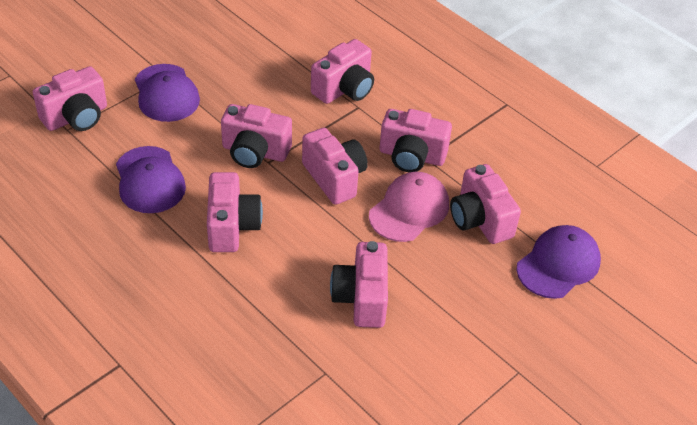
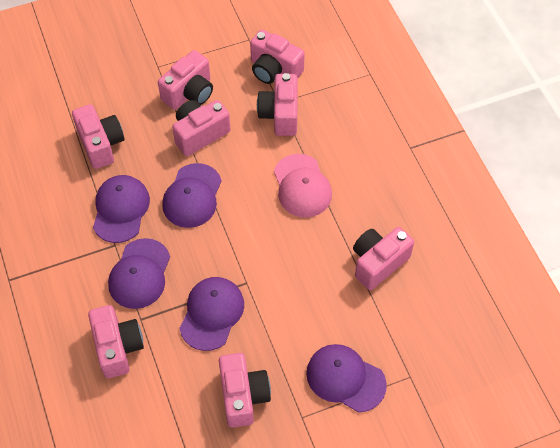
purple cap: [116,146,186,213] [135,64,200,122] [516,225,601,299] = 3 -> [93,175,150,243] [108,238,170,309] [162,163,222,228] [179,277,244,351] [306,344,387,412] = 5

